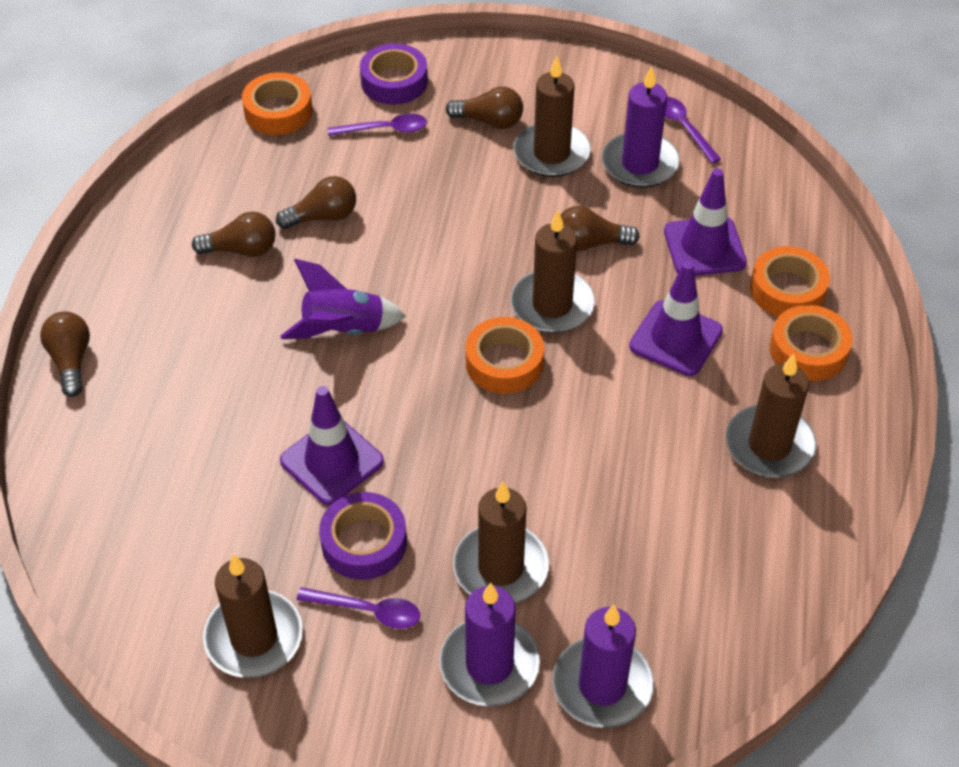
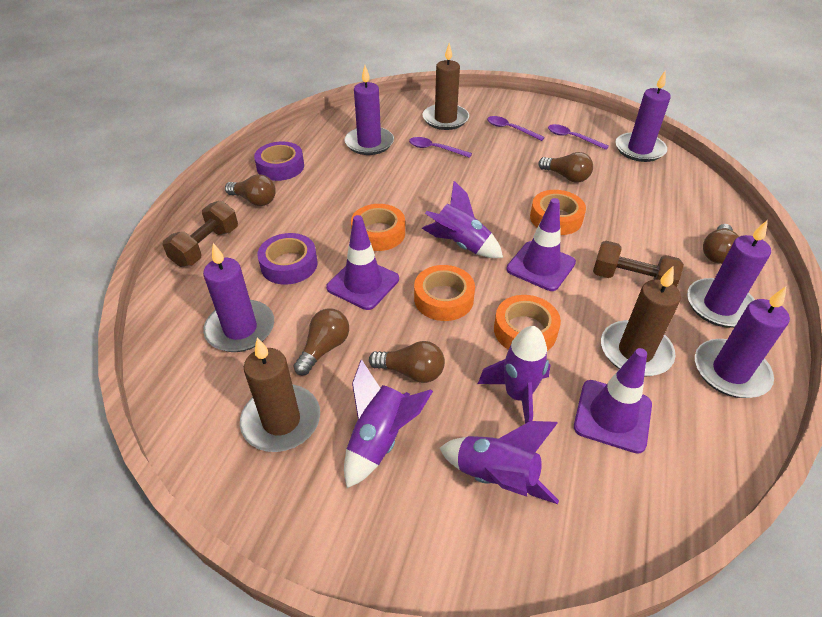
brown candle: [203,554,303,678] [453,482,549,604] [511,210,595,333] [513,56,591,177] [725,354,817,478] = 5 -> [240,338,320,452] [422,43,469,130] [601,266,681,376] = 3
brown dumbbell: none = 0 -> [162,201,238,267] [593,241,684,287] = 2
purple candle: [439,583,540,706] [552,605,654,728] [602,66,680,188] = 3 -> [203,243,274,352] [344,65,394,155] [615,71,671,162] [687,220,771,328] [695,287,790,398] = 5
purple rocket: [280,259,406,339] = 1 -> [344,359,433,488] [422,181,503,258] [440,421,559,504] [478,326,551,424] = 4

